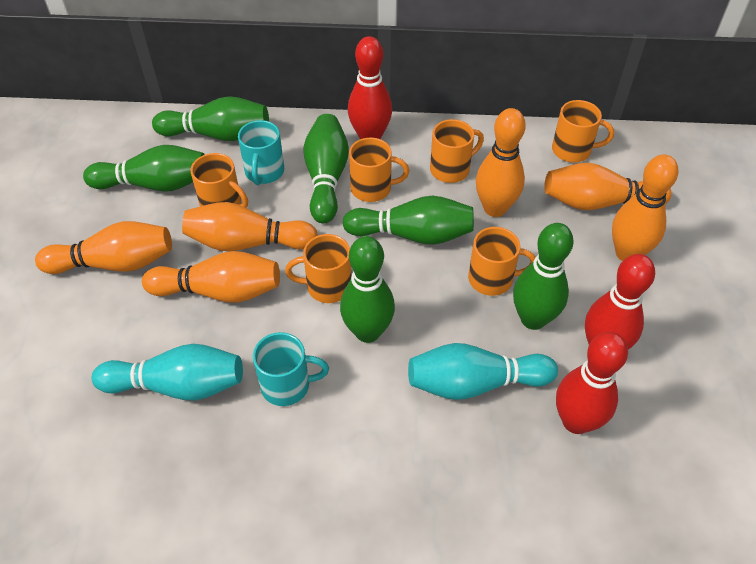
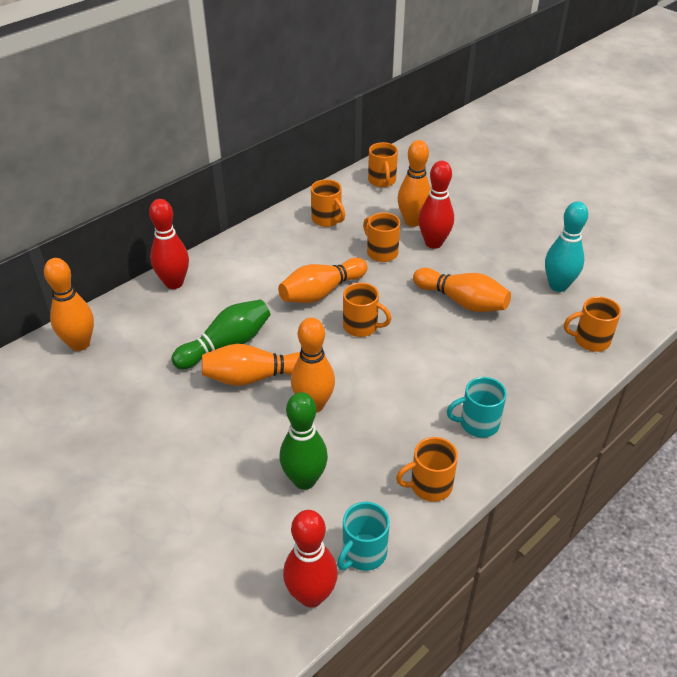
green bowling pin: [83,145,205,191] [152,96,269,141] [303,114,349,224] [340,236,395,343] [343,196,474,245] [513,223,574,330] = 6 -> [171,299,270,369] [280,392,328,490] = 2
turquoise bowling pin: [92,344,243,401] [408,343,558,400] = 2 -> [545,201,588,292] = 1

